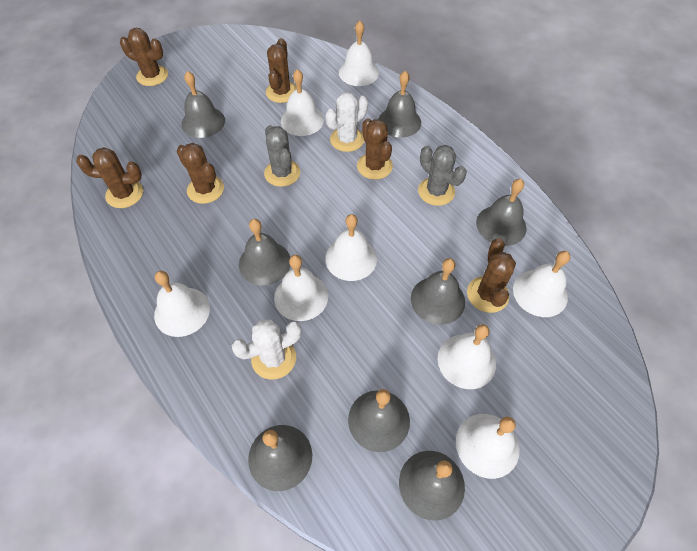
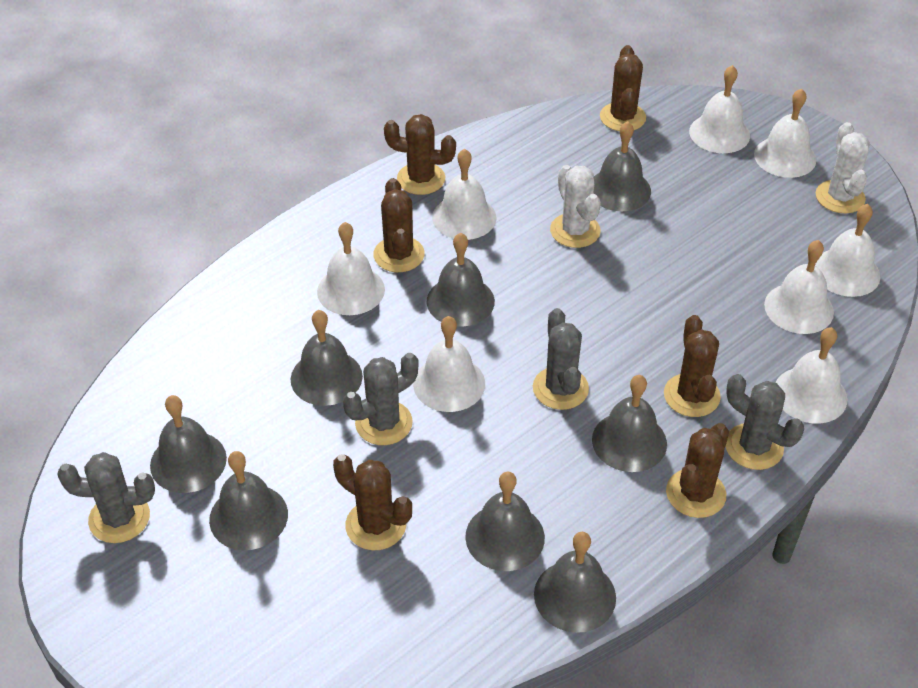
grey cactus: [264,125,300,187] [418,145,467,206] = 2 -> [57,452,155,543] [343,353,419,445] [533,308,589,410] [726,374,804,470] = 4

